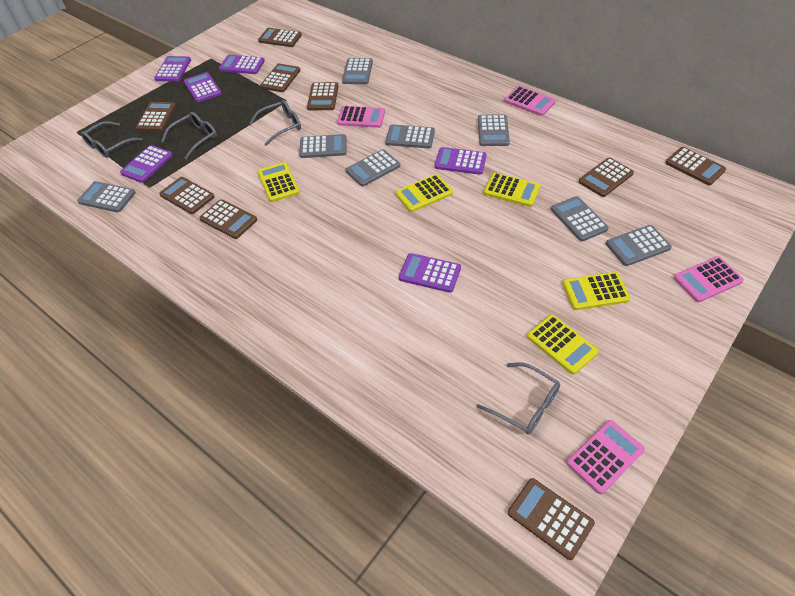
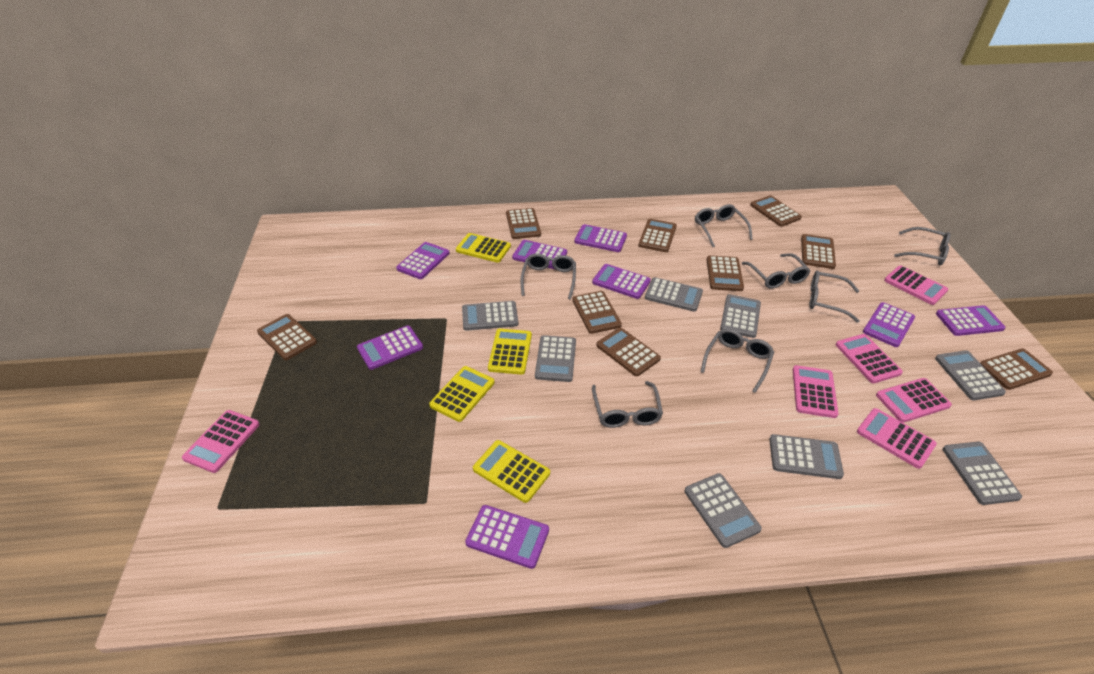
grey glasses: [81,121,143,158] [161,112,217,160] [250,100,301,146] [477,362,560,434] = 4 -> [520,253,576,299] [592,381,663,428] [695,204,753,247] [701,329,774,393] [742,253,810,289] [809,271,860,323] [894,227,951,265] = 7
pink calculator: [337,106,385,128] [504,86,556,116] [567,420,645,494] [674,256,744,302] = 4 -> [182,410,260,473] [793,365,838,418] [836,334,903,383] [857,408,937,469] [876,378,952,423] [884,265,948,305] = 6
purple calculator: [120,145,173,183] [154,56,191,82] [184,72,222,102] [219,55,265,74] [399,253,461,293] [435,147,487,175] = 6 -> [357,326,423,370] [396,242,450,279] [465,505,549,569] [512,240,567,270] [575,224,627,252] [592,264,651,299] [863,302,915,347] [936,305,1005,336] = 8
yellow calculator: [258,162,300,202] [396,174,453,212] [484,173,541,207] [527,314,599,375] [562,272,630,310] = 5 -> [429,366,495,422] [456,233,511,263] [473,440,550,503] [488,329,532,375] = 4

